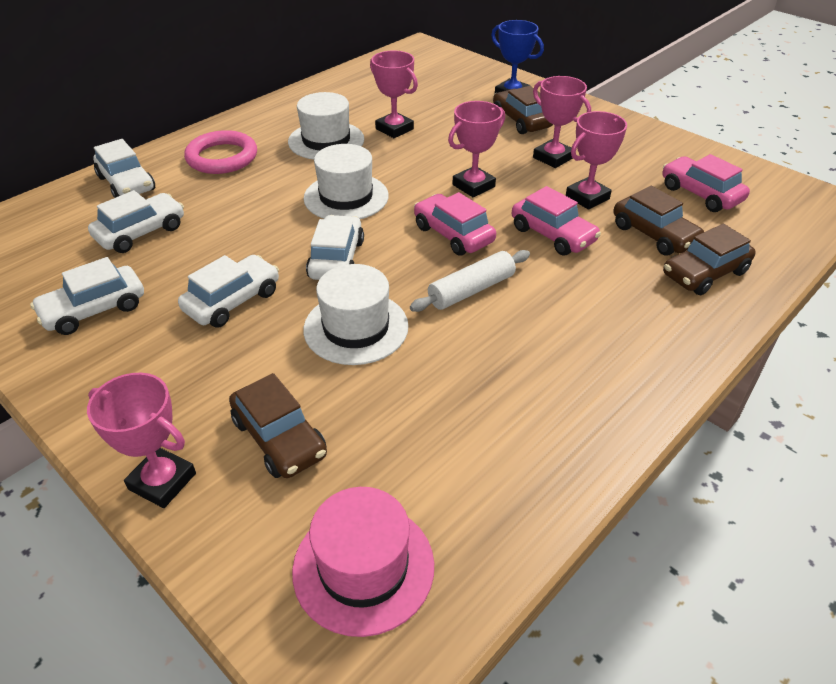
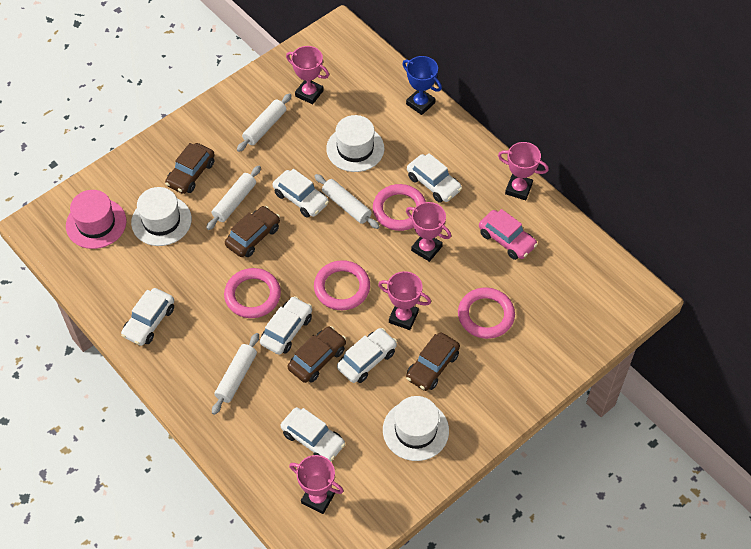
pink car: [414,192,496,256] [512,186,601,256] [662,154,750,212] = 3 -> [479,209,538,260] = 1
pink ring: [184,130,257,174] = 1 -> [224,268,281,318] [314,260,370,310] [373,184,426,231] [458,288,515,339] = 4
white car: [30,257,144,335] [88,190,184,253] [93,139,155,198] [178,255,279,328] [306,215,364,280] = 5 -> [121,288,174,346] [260,296,312,355] [273,169,329,218] [281,407,345,461] [337,328,397,383] [407,153,462,203] = 6
white rolling pin: [410,250,530,312] = 1 -> [206,166,261,230] [212,333,259,415] [237,93,292,152] [315,174,380,229] = 4

